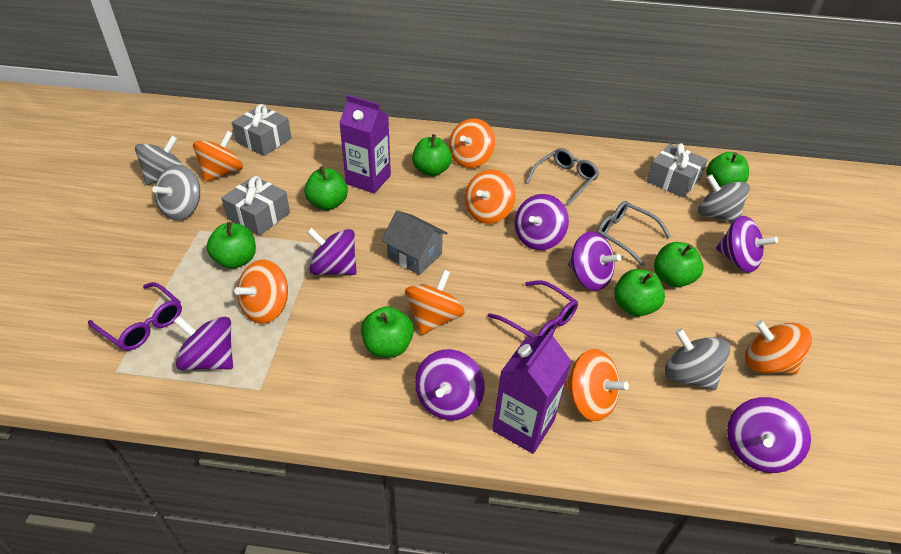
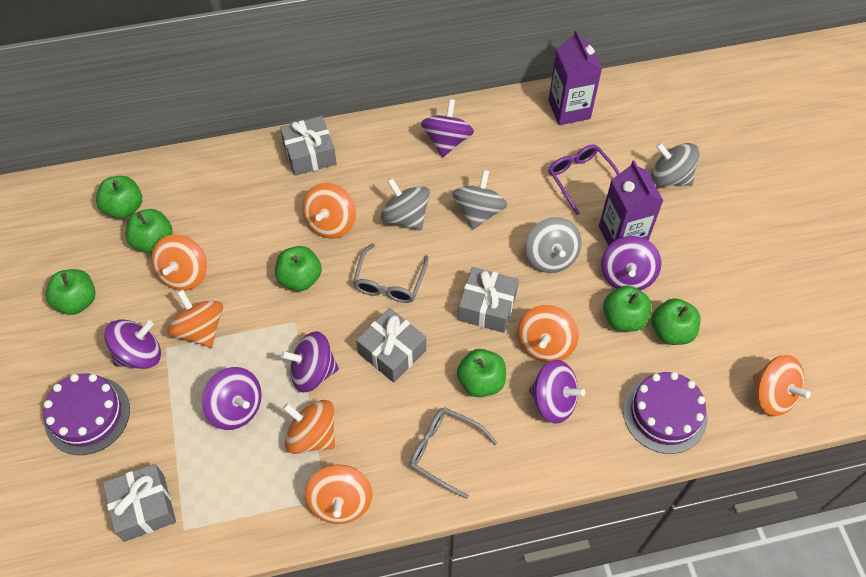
grey gift: [221,176,290,236] [232,104,291,156] [646,143,708,198] = 3 -> [103,464,176,542] [280,116,337,176] [356,308,426,383] [458,267,519,333] = 4
grey house: [381,210,448,275] = 1 -> none = 0
purple cake: none = 0 -> [44,373,130,455] [623,372,708,454] = 2
purple glasses: [88,282,182,351] [488,280,578,337] = 2 -> [548,145,620,215] = 1
purple spinning top: [173,316,233,370] [307,228,357,275] [415,349,485,420] [515,194,569,250] [568,231,621,291] [716,216,778,273] [727,397,811,473] = 7 -> [104,319,161,369] [202,367,262,430] [281,331,339,392] [421,99,474,157] [529,360,585,423] [601,236,661,291] = 6

